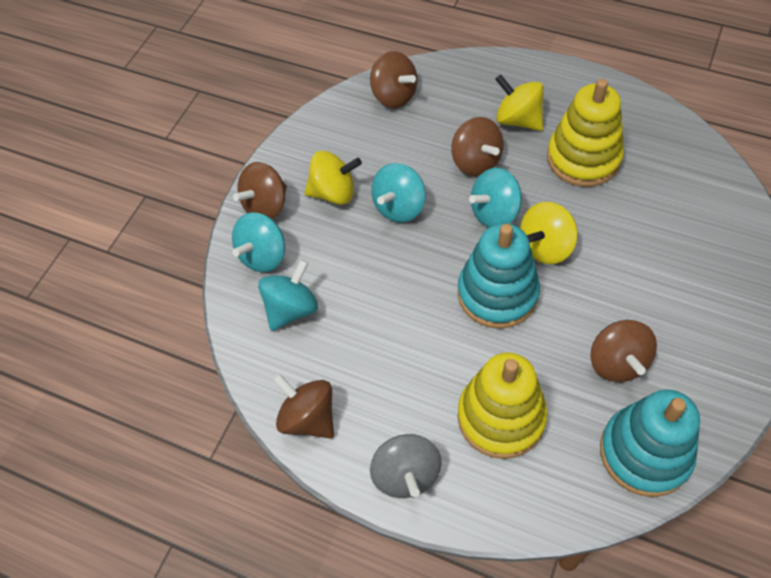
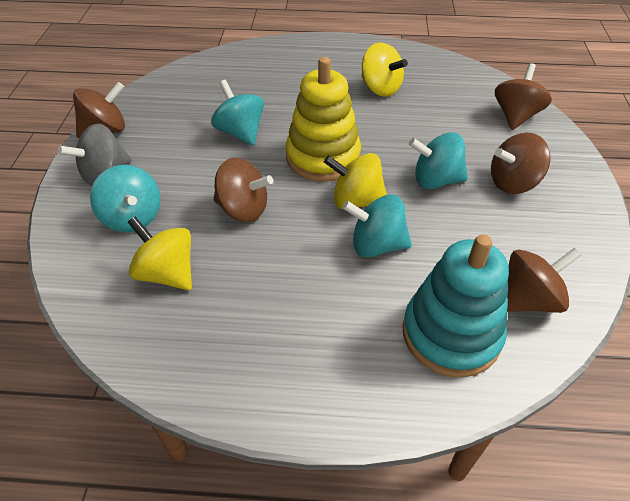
turquoise stacking toy: [458,223,540,329] [600,390,700,497] = 2 -> [402,234,509,378] = 1
yellow stacking toy: [458,352,548,459] [547,79,624,187] = 2 -> [285,57,361,182] = 1

